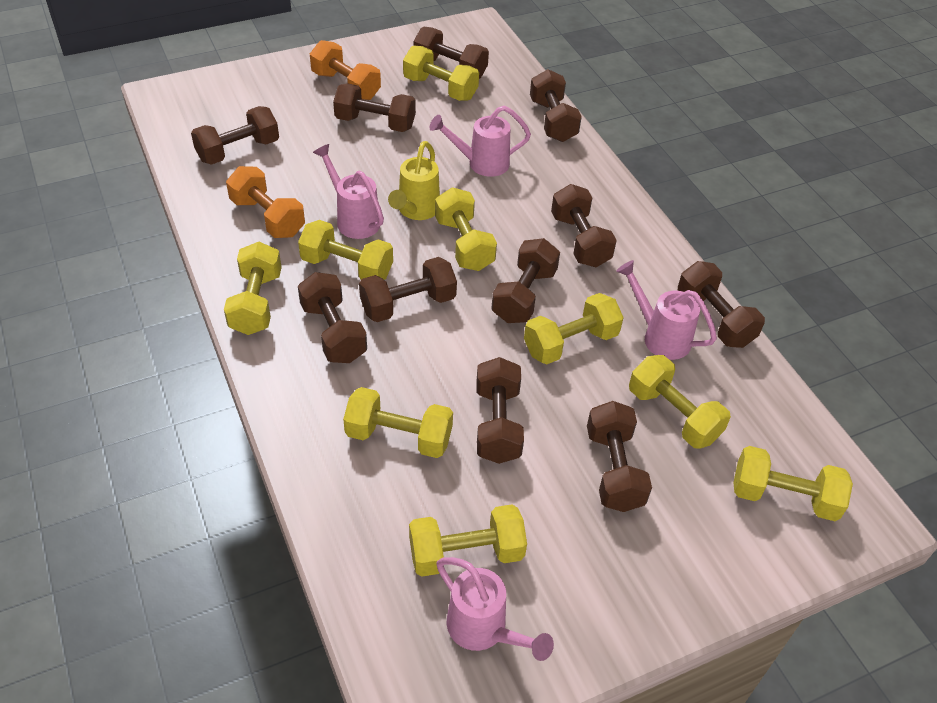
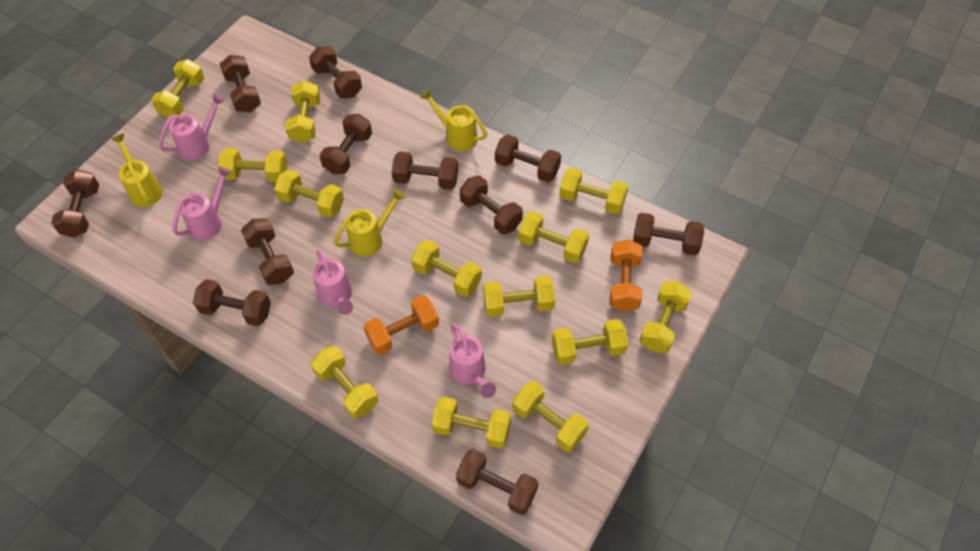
yellow dumbbell: [224,242,282,335] [298,220,393,280] [343,387,453,458] [403,46,479,101] [409,504,527,577] [435,187,497,271] [524,293,624,364] [629,355,731,449] [733,446,853,521] = 9 -> [151,59,204,118] [218,148,287,182] [274,169,344,218] [285,80,321,143] [311,346,378,419] [411,240,482,297] [432,396,511,449] [483,276,555,317] [512,381,589,452] [518,211,589,263] [552,319,628,365] [559,168,628,215] [640,281,692,353] = 13
yellow watering can: [388,141,440,220] = 1 -> [111,134,163,207] [334,188,405,256] [420,89,487,151] = 3

